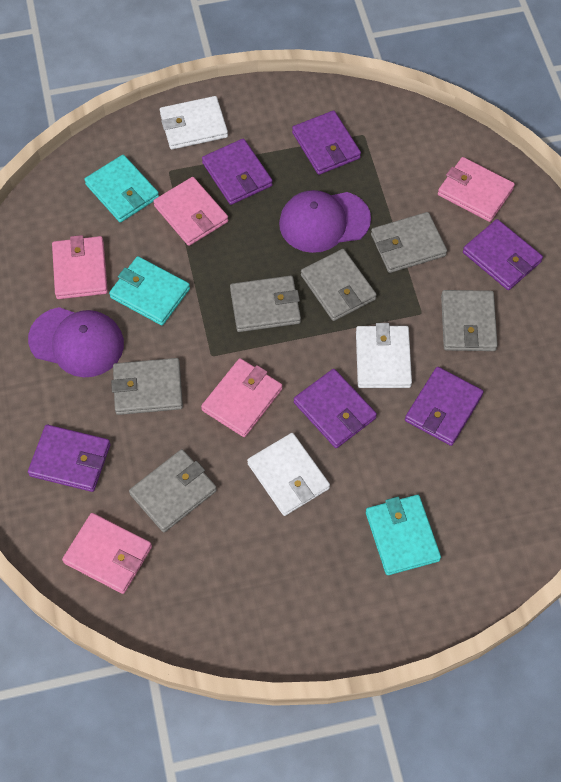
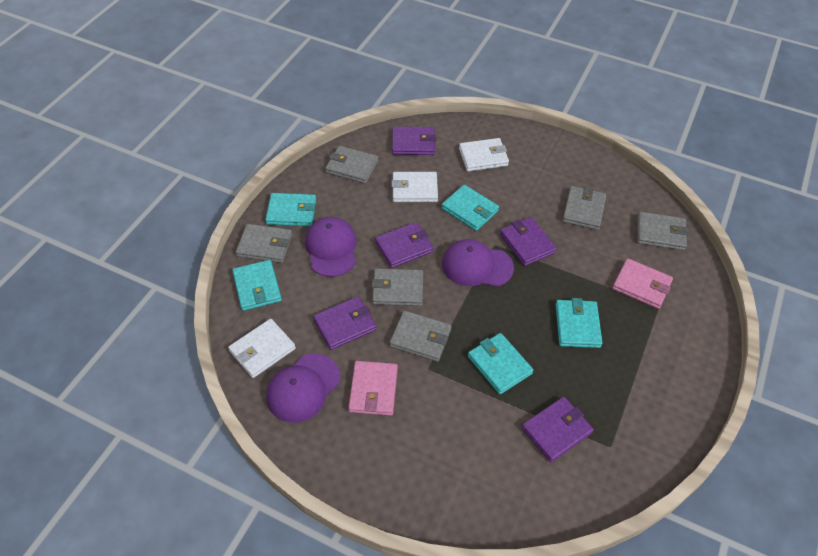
pink wallet: [52,235,108,299] [62,513,152,594] [153,177,228,246] [201,358,282,437] [438,157,515,222] = 5 -> [348,361,398,416] [612,258,673,309] = 2
purple cap: [28,307,124,377] [279,190,371,253] = 2 -> [266,354,340,423] [305,217,357,277] [442,239,514,287] = 3
purple wallet: [28,424,110,492] [202,139,273,205] [292,111,361,175] [294,369,377,448] [405,367,483,446] [463,219,543,290] = 6 -> [313,297,376,350] [375,222,433,268] [392,127,436,155] [500,217,557,266] [522,397,594,462] = 5
turquoise wallet: [84,155,159,222] [109,256,190,325] [366,495,441,575] = 3 -> [232,260,282,311] [265,193,316,226] [441,185,499,231] [468,333,534,394] [555,298,602,348] = 5

